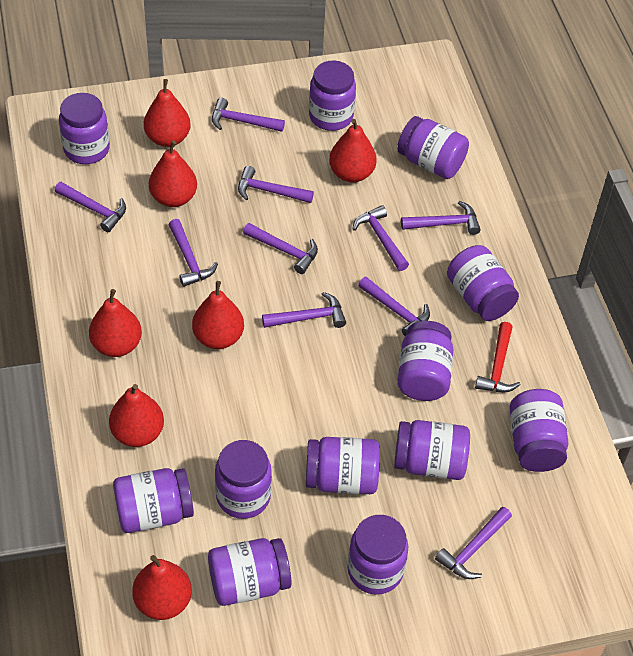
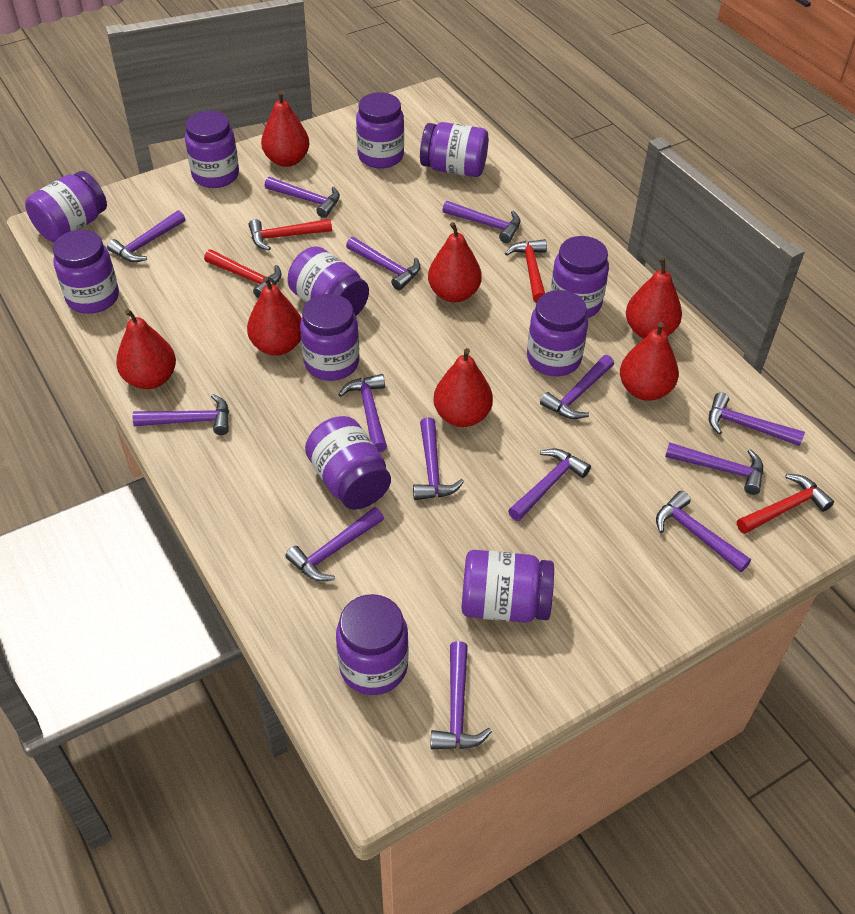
purple hammer: [55,182,126,232] [169,219,218,287] [212,98,285,132] [238,166,314,203] [243,223,318,274] [262,292,346,328] [353,205,409,271] [358,277,430,337] [401,201,481,235] [435,507,512,579] = 10 -> [107,210,185,262] [133,394,229,435] [265,177,340,218] [285,507,384,581] [338,374,387,452] [346,237,420,290] [413,417,464,500] [430,641,492,749] [442,201,520,243] [508,449,591,521] [540,355,614,419] [656,491,751,572] [665,442,763,495] [709,392,805,446] = 14
red hammer: [475,322,521,392] = 1 -> [204,250,282,298] [249,219,332,250] [505,239,547,303] [737,474,834,534] = 4

